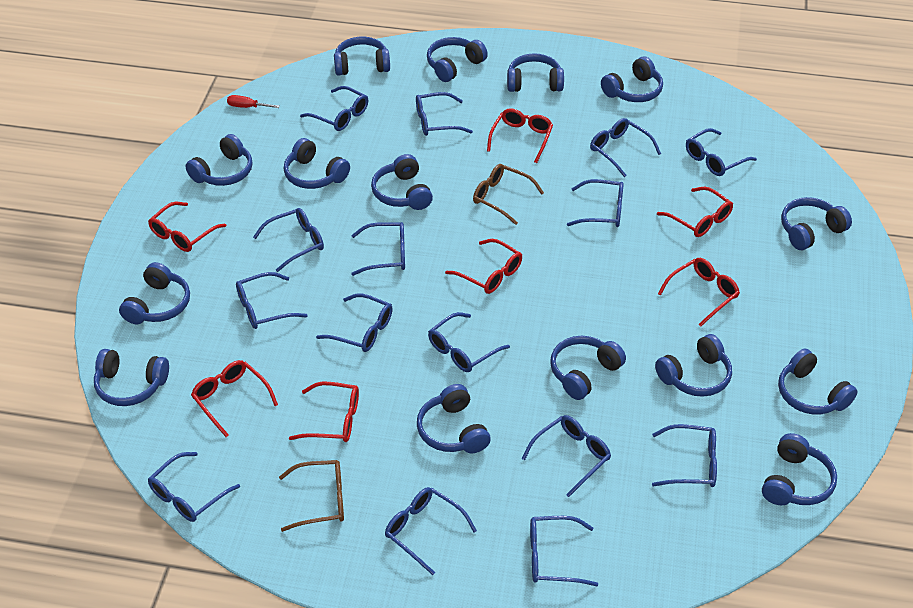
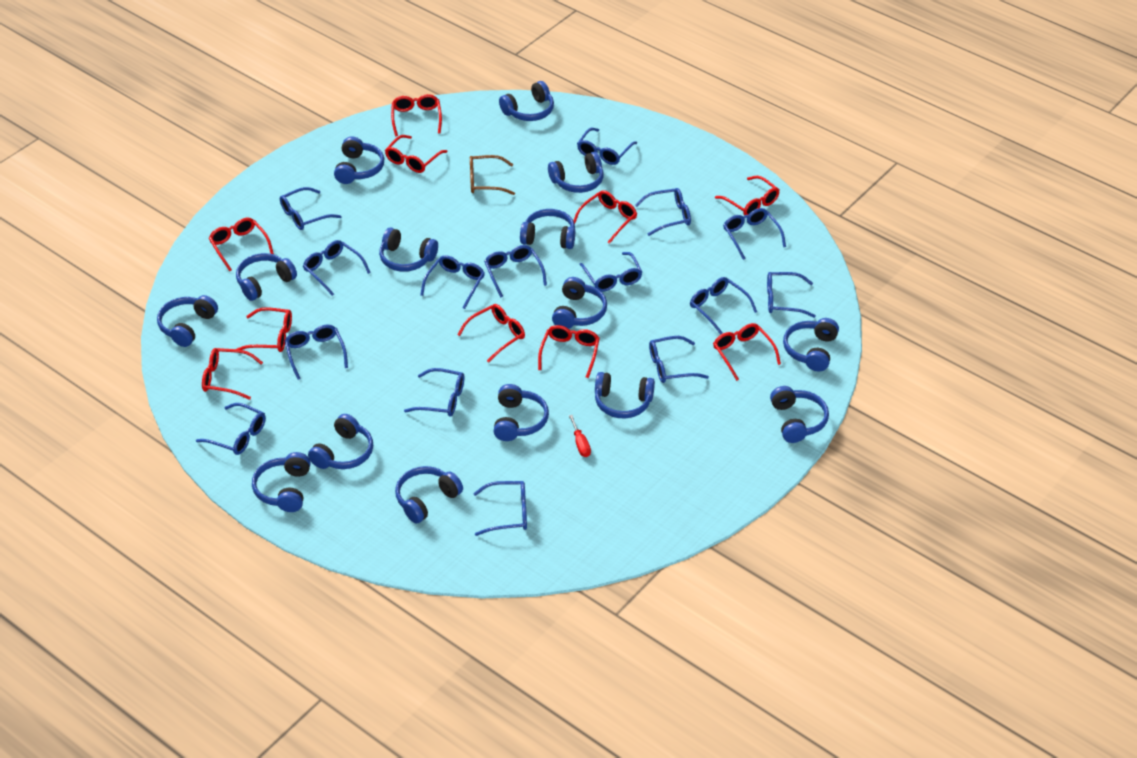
brown glasses: [279,460,344,532] [473,164,544,225] = 2 -> [470,155,515,195] = 1
red glasses: [148,202,226,252] [191,360,278,437] [289,382,359,442] [445,239,522,294] [487,108,553,163] [657,187,733,237] [658,258,740,327] = 7 -> [202,348,263,400] [209,218,274,271] [237,307,292,352] [385,135,448,173] [391,94,442,136] [457,304,525,363] [538,325,600,378] [573,190,637,244] [713,323,781,381] [715,176,779,216] = 10

